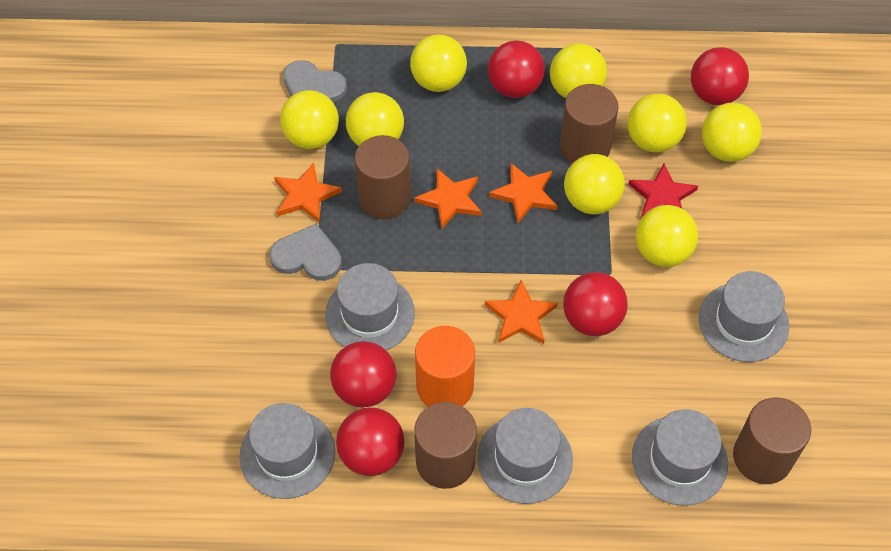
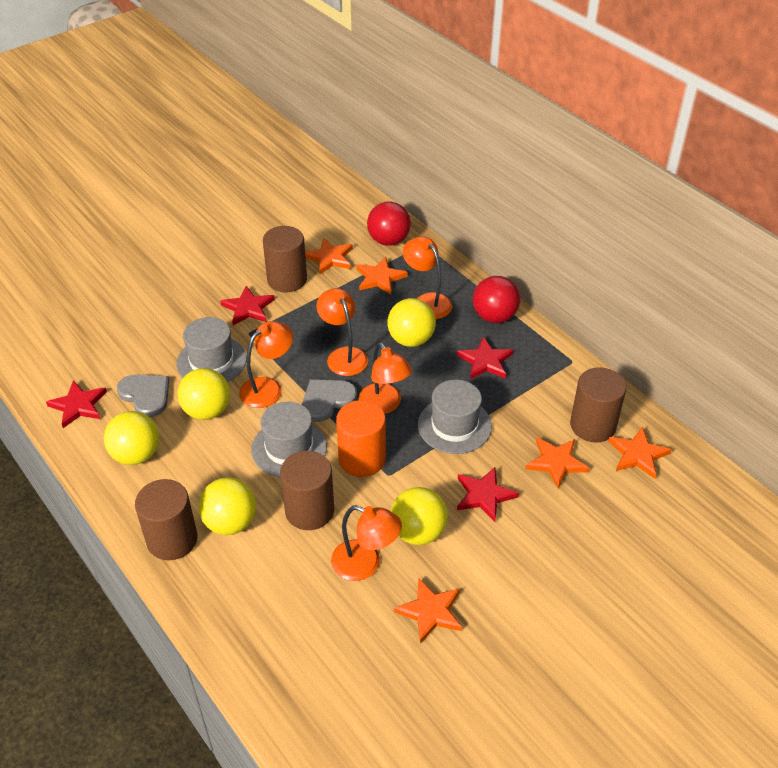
grey hat: [239,403,335,499] [325,263,415,350] [477,408,573,504] [632,409,728,506] [699,271,789,362] = 5 -> [176,317,247,382] [251,402,327,477] [418,380,492,454] = 3
orange lamp: none = 0 -> [239,321,293,408] [316,288,368,376] [331,505,402,581] [359,342,412,414] [403,236,452,319] = 5
orange star: [274,163,342,223] [414,169,482,229] [485,280,558,344] [489,163,557,223] = 4 -> [305,238,353,275] [357,257,407,295] [394,577,462,644] [526,437,589,488] [608,427,672,479] = 5
red ball: [330,341,396,408] [336,408,405,476] [488,41,545,98] [563,272,628,336] [691,47,749,105] = 5 -> [367,202,411,246] [473,276,520,323] = 2
red star: [628,164,698,219] = 1 -> [46,380,107,428] [220,286,275,325] [457,337,513,379] [457,467,519,522] = 4
yellow ball: [280,90,339,149] [346,92,404,146] [410,34,467,92] [550,43,607,98] [564,154,625,214] [628,94,687,153] [635,205,698,267] [702,103,762,162] = 8 -> [104,411,159,465] [177,368,230,420] [198,477,256,535] [388,298,436,347] [391,487,448,545] = 5

